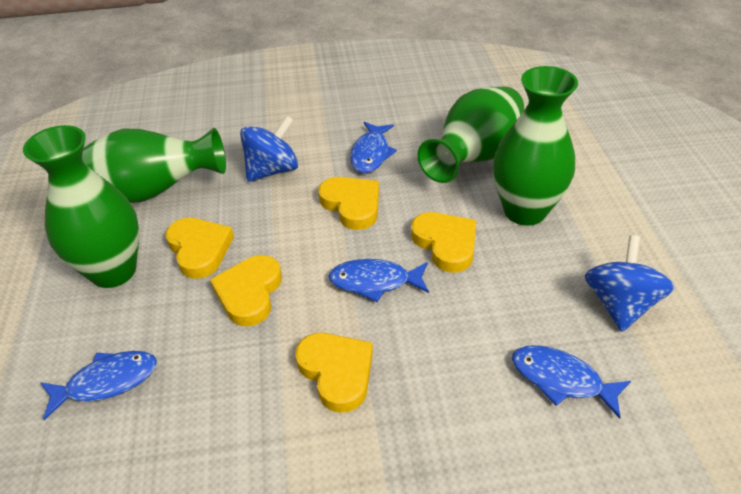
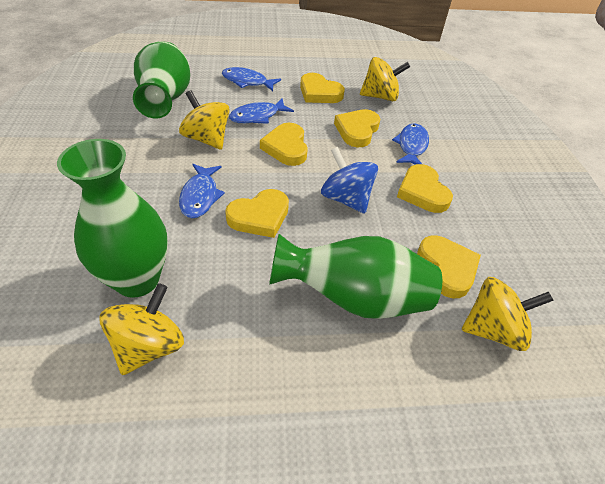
blue spinning top: [240,116,298,182] [585,235,675,332] = 2 -> [321,147,378,214] = 1
green vase: [23,125,139,288] [82,128,226,203] [417,87,524,183] [493,66,578,226] = 4 -> [57,139,168,298] [133,41,190,118] [269,234,442,319] = 3
yellow heart: [166,218,234,279] [210,255,282,326] [295,333,373,413] [319,177,379,230] [411,212,476,272] = 5 -> [225,189,289,238] [260,123,308,166] [300,73,345,103] [334,109,380,147] [397,164,453,213] [417,236,481,298] = 6
yellow spinning top: none = 0 -> [99,283,184,375] [179,90,230,150] [360,57,410,101] [462,277,554,351] = 4

